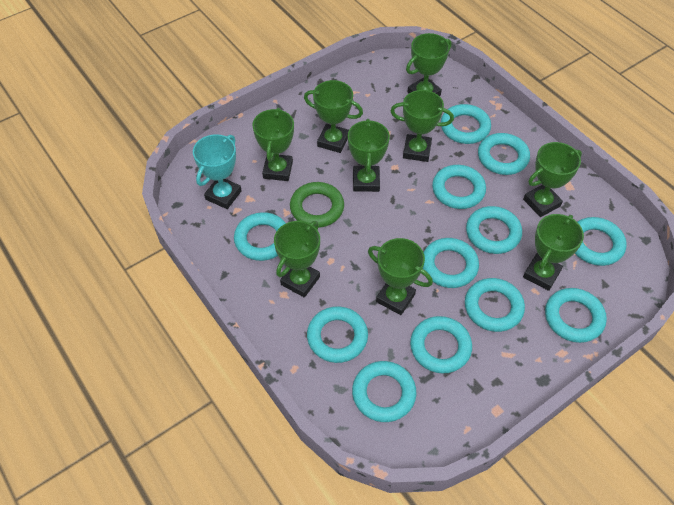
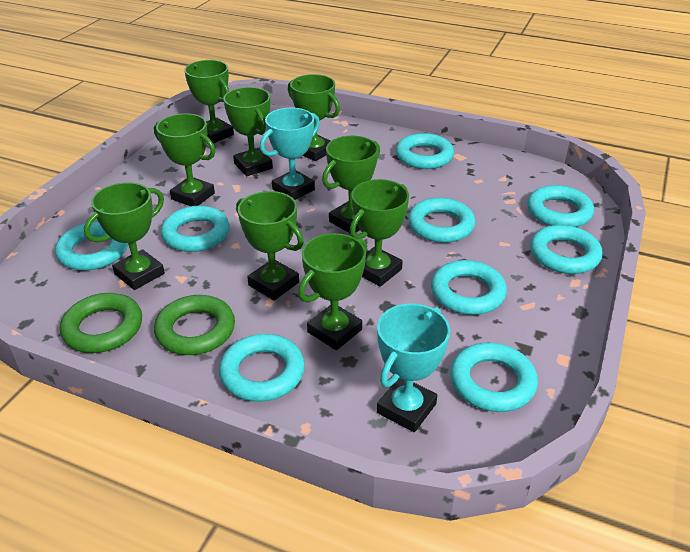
green ring: [290,182,344,228] = 1 -> [60,293,142,353] [154,295,235,355] = 2
turquoise ring: [234,212,286,261] [307,306,368,363] [352,361,416,422] [410,316,472,374] [423,238,479,288] [432,165,486,209] [441,104,491,144] [465,278,525,332] [466,206,522,254] [478,133,530,175] [545,288,607,343] [575,217,627,266] = 12 -> [55,222,128,270] [161,206,230,252] [219,334,305,402] [396,133,454,169] [408,198,475,243] [431,260,507,315] [450,343,538,412] [527,185,594,227] [530,225,603,274] = 9
turquoise trophy: [193,134,242,209] = 1 -> [260,108,320,200] [377,303,450,432] = 2

